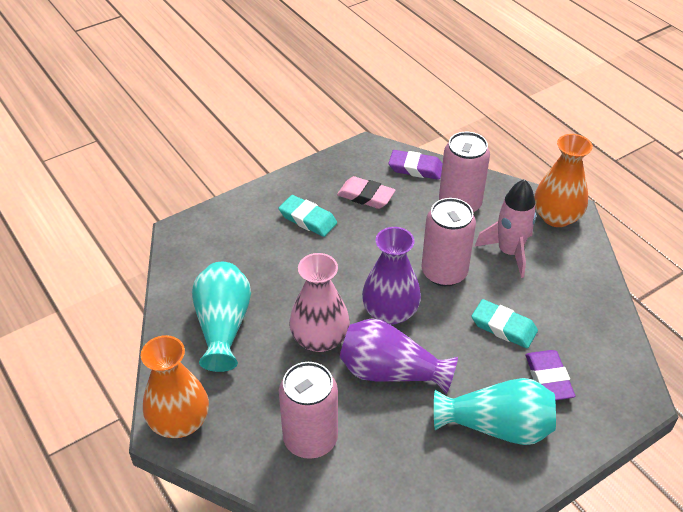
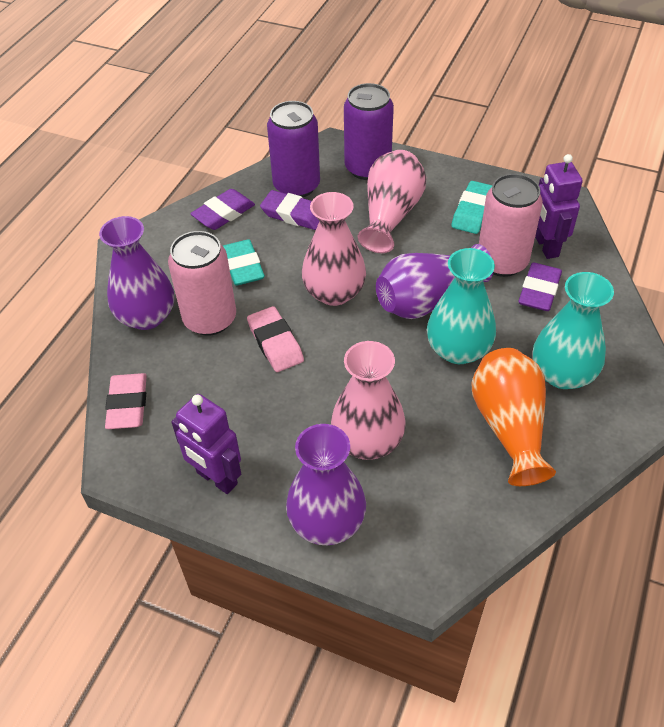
orange vase: [141,335,209,438] [534,134,593,227] = 2 -> [471,348,556,486] = 1
pink can: [279,362,338,459] [421,198,476,286] [439,132,490,212] = 3 -> [168,231,236,336] [479,174,543,277] = 2
pink eraser: [337,176,395,209] = 1 -> [105,373,147,429] [247,306,304,372] = 2
pink rocket: [475,179,536,278] = 1 -> none = 0
pink vase: [289,253,350,352] = 1 -> [302,192,366,306] [331,341,406,460] [358,150,426,253] = 3
purple can: none = 0 -> [267,101,320,198] [344,83,394,180] = 2
purple eraser: [389,150,443,180] [525,350,576,400] = 2 -> [190,189,255,230] [260,190,319,230] [518,263,562,311] = 3
purple robot: none = 0 -> [171,394,241,494] [535,154,583,259] = 2
purple vase: [340,318,458,394] [362,227,421,325] = 2 -> [99,216,174,330] [286,424,366,545] [376,244,493,319] = 3

